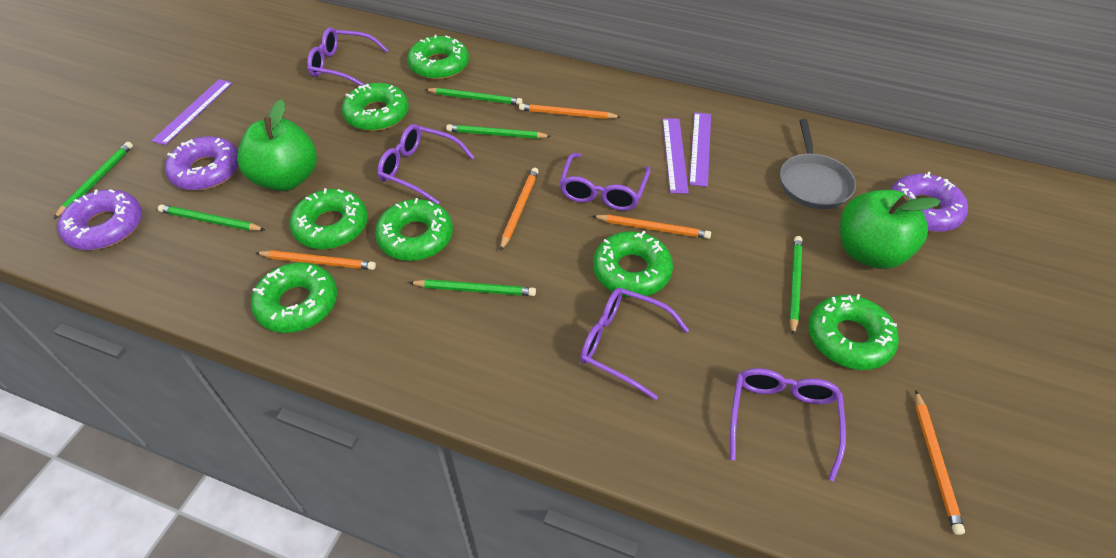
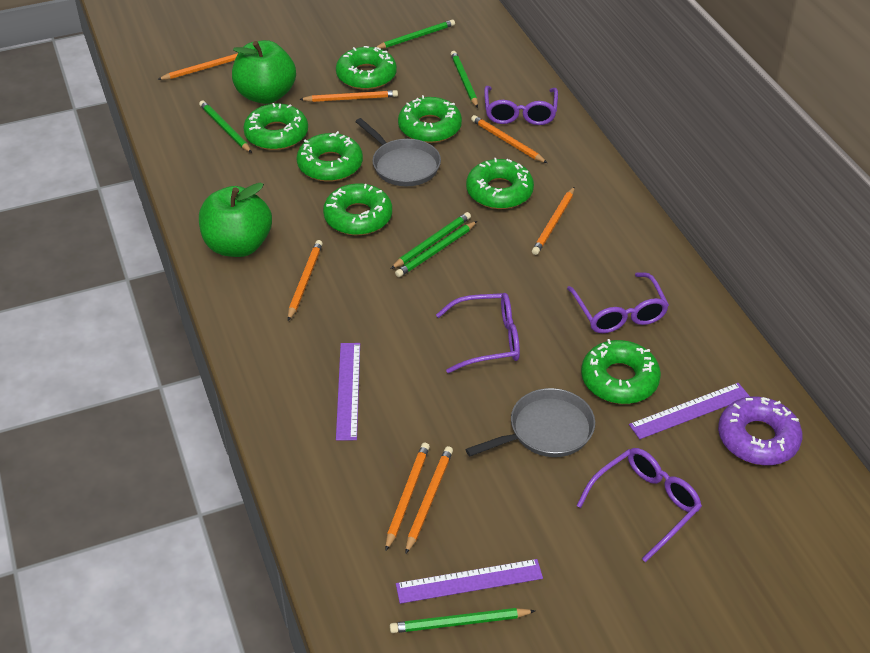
grey pan: [780,119,856,209] = 1 -> [355,118,441,187] [466,388,595,457] = 2
orange pencil: [256,250,376,270] [500,168,539,251] [519,103,621,119] [593,215,711,239] [915,391,965,535] = 5 -> [157,53,238,80] [288,240,323,321] [299,90,398,102] [385,443,430,551] [405,446,453,554] [471,115,547,163] [532,187,575,255] = 7
purple donut: [58,189,142,250] [165,136,239,190] [891,171,968,232] = 3 -> [718,397,802,465] = 1
purple glasses: [307,27,389,86] [377,124,475,204] [559,153,651,211] [580,288,689,400] [730,368,846,481] = 5 -> [436,293,520,373] [484,86,558,125] [567,272,669,333] [576,448,702,562] = 4

